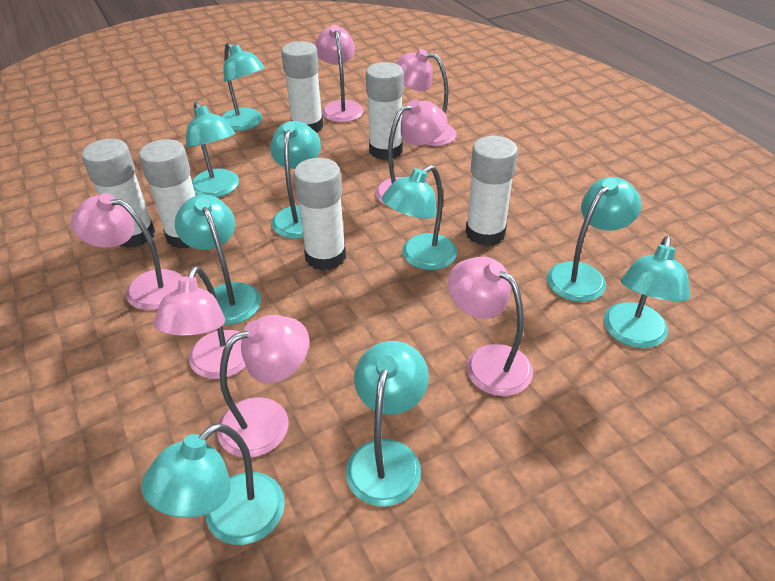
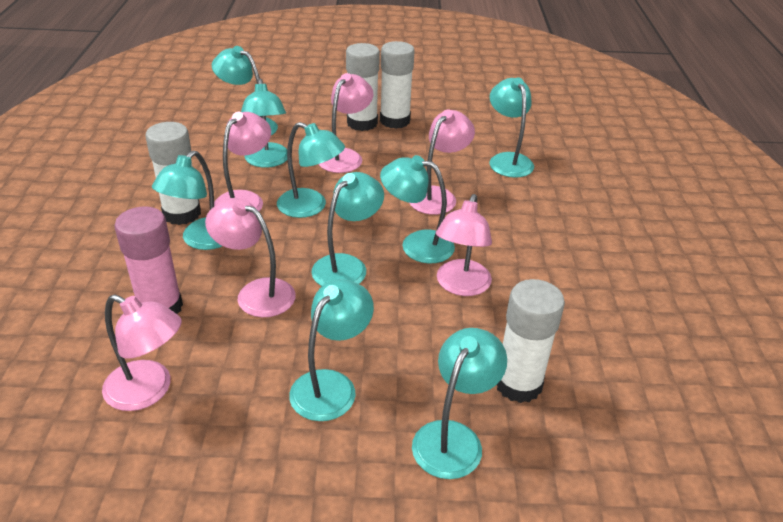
pink glue stick: none = 0 -> [114,206,183,314] = 1
pink lamp: [71,193,183,310] [153,266,246,379] [217,315,309,457] [315,25,364,122] [375,99,447,205] [395,49,457,146] [448,257,533,396] = 7 -> [102,294,182,411] [205,198,296,317] [214,112,271,211] [319,73,373,173] [410,110,475,215] [436,194,492,296] = 6
white glue stick: [82,139,155,248] [139,139,196,249] [281,41,323,133] [293,158,346,271] [366,62,404,160] [466,136,518,246] = 6 -> [145,122,201,225] [346,43,380,131] [380,41,415,129] [497,279,565,403] = 4

